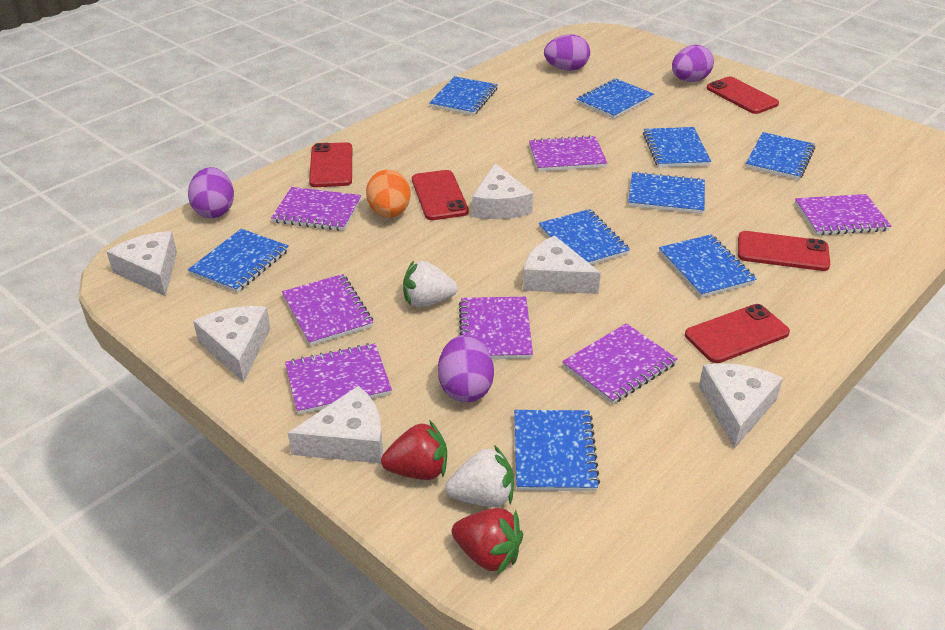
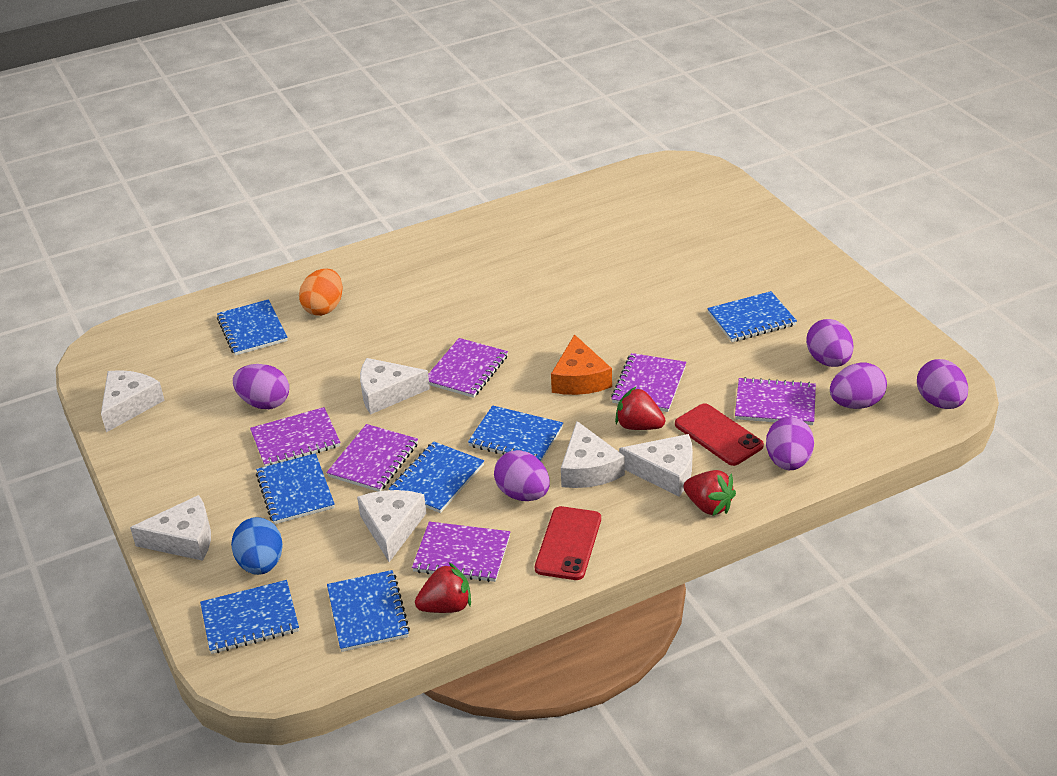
blue egg: none = 0 -> [231,517,283,575] = 1
blue notebook: [188,229,289,293] [429,76,498,115] [514,410,600,491] [539,209,630,265] [577,79,654,119] [628,171,705,214] [643,127,711,167] [659,234,757,298] [746,132,815,180] = 9 -> [200,580,299,654] [217,299,287,356] [256,453,335,524] [327,570,410,652] [389,441,484,513] [468,405,563,462] [707,291,797,342] = 7
orange cheese: none = 0 -> [551,334,612,395] = 1
purple egg: [188,167,234,218] [438,335,494,403] [544,34,590,71] [672,45,714,82] = 4 -> [233,364,289,409] [494,450,550,501] [766,417,814,470] [806,319,853,367] [830,363,887,409] [917,359,968,409] = 6
purple notebook: [271,187,361,231] [282,274,373,346] [285,343,392,415] [459,297,533,359] [529,135,607,171] [562,323,678,404] [795,194,892,235] = 7 -> [250,407,340,466] [326,424,418,491] [412,522,510,582] [428,338,508,398] [611,353,686,412] [735,377,816,425] = 6
red phone: [309,142,352,187] [412,170,469,220] [685,304,790,363] [706,77,779,114] [738,231,830,271] = 5 -> [535,506,601,580] [675,403,764,466] = 2
red strawberry: [381,420,447,480] [452,508,523,575] = 2 -> [415,562,471,613] [615,386,665,430] [683,470,736,516] = 3
white strawberry: [403,260,458,307] [446,445,514,507] = 2 -> none = 0

